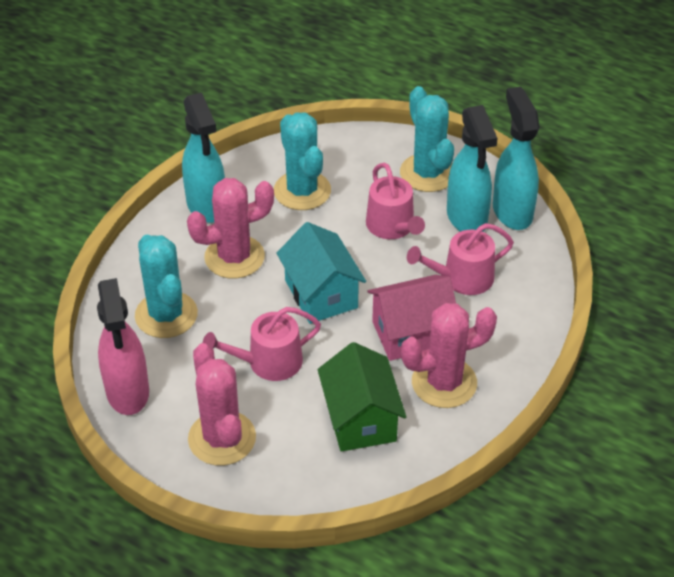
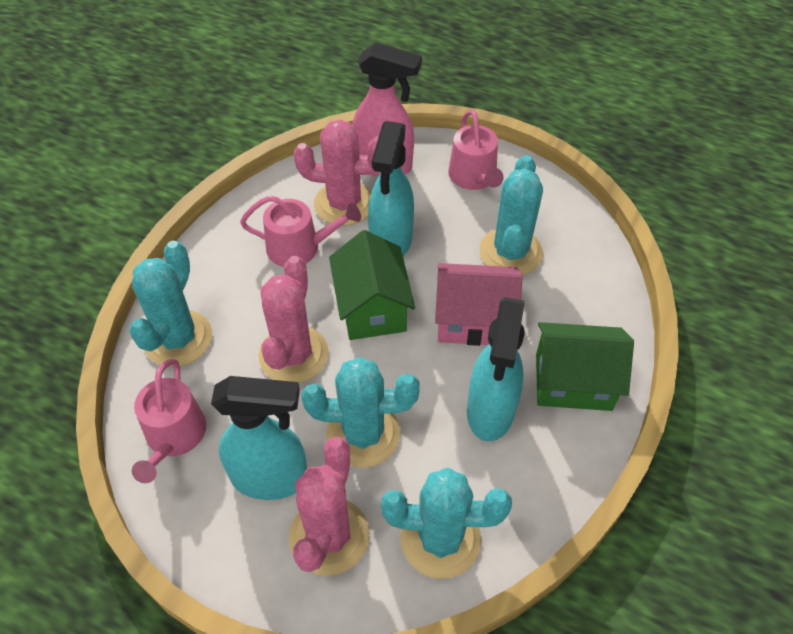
green house: [318,342,406,452] = 1 -> [329,230,415,340] [536,322,634,411] = 2
turquoise cactus: [135,235,198,338] [274,112,331,210] [400,86,454,192] = 3 -> [129,241,212,367] [301,357,420,468] [381,468,512,579] [479,155,543,275] = 4
turquoise house: [276,222,366,324] = 1 -> none = 0

